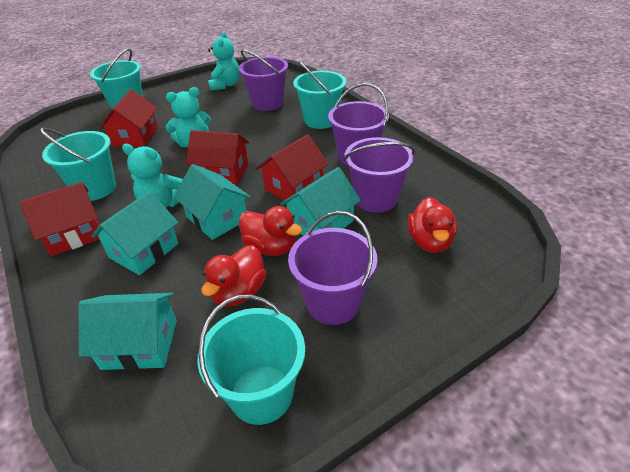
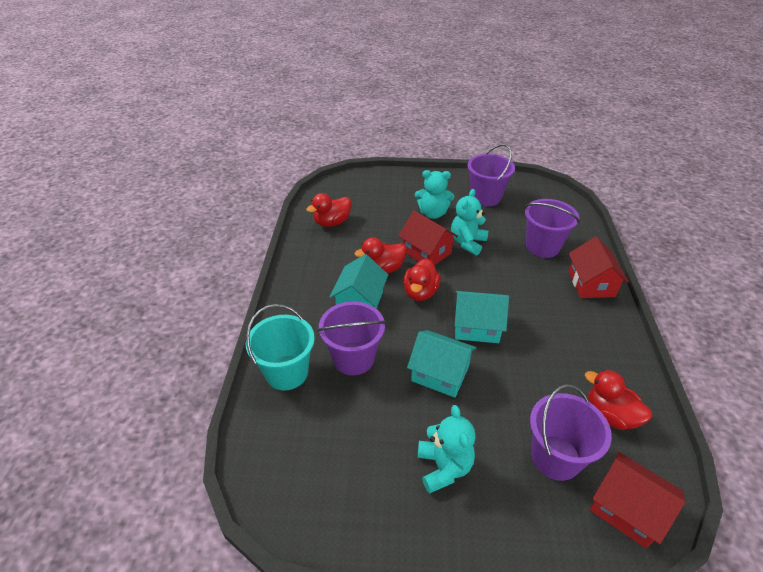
red duck: [201,245,266,307] [239,206,302,256] [408,197,457,253] = 3 -> [306,193,351,227] [355,237,407,273] [403,258,441,301] [585,370,652,430] = 4
red house: [19,182,99,256] [99,89,158,147] [186,130,249,186] [256,134,329,203] = 4 -> [398,211,458,265] [568,237,629,298] [590,452,685,548] = 3
turquoise bucket: [40,128,116,201] [90,48,143,109] [197,295,305,425] [293,61,347,129] = 4 -> [246,304,315,391] = 1
turquoise house: [79,293,177,370] [91,191,179,275] [174,164,251,240] [280,167,361,236] = 4 -> [330,254,388,309] [407,330,476,398] [454,291,509,343] = 3

